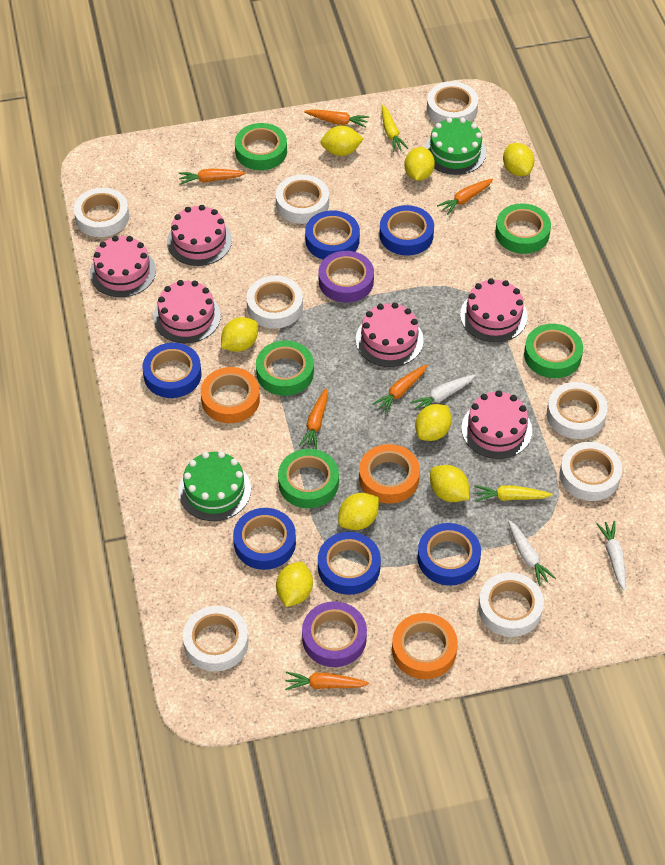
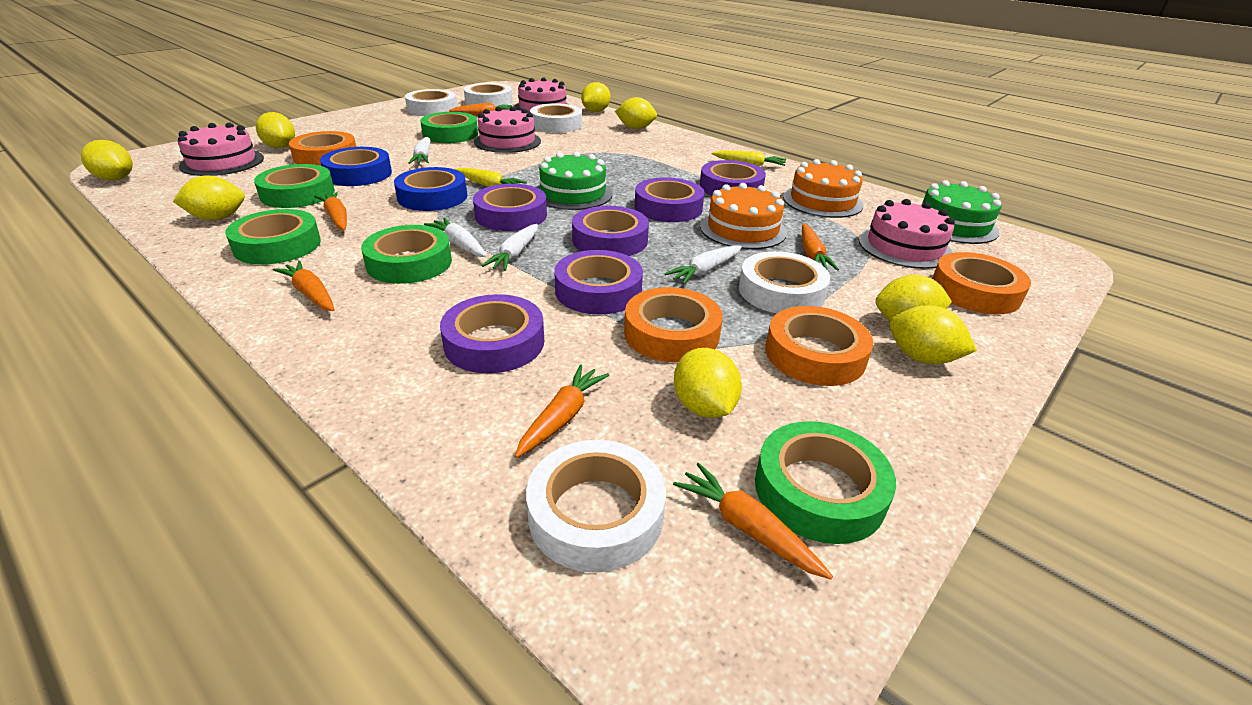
blue tape: [142,343,202,398] [233,508,296,570] [305,210,360,260] [318,532,381,595] [379,205,434,256] [418,523,481,586] = 6 -> [320,147,392,186] [394,167,467,211] = 2
orange cake: none = 0 -> [700,183,787,249] [783,159,863,218] = 2
orange tape: [201,367,260,423] [359,444,420,504] [392,613,458,679] = 3 -> [289,131,356,166] [624,287,723,363] [766,306,873,386] [932,252,1031,314] = 4
pink cake: [90,236,156,297] [153,280,221,343] [167,205,232,266] [356,302,424,367] [460,278,528,342] [461,390,532,459] = 6 -> [177,123,264,176] [474,106,541,153] [514,78,570,113] [859,199,955,269] = 4
purple tape: [302,601,367,667] [319,251,374,303] = 2 -> [440,294,544,373] [473,184,547,231] [554,250,643,315] [572,206,649,256] [635,177,704,222] [700,160,766,196] = 6
white carrot: [410,375,475,409] [508,520,556,586] [596,521,626,590] = 3 -> [409,137,430,164] [424,217,487,257] [482,224,538,271] [664,245,742,284] = 4
white tape: [74,188,129,237] [183,606,249,672] [246,276,303,329] [276,174,329,224] [427,82,478,123] [478,572,544,637] [547,382,608,439] [560,442,622,501] = 8 -> [405,89,457,116] [464,83,513,107] [526,440,666,573] [530,103,582,133] [739,251,830,313] = 5

